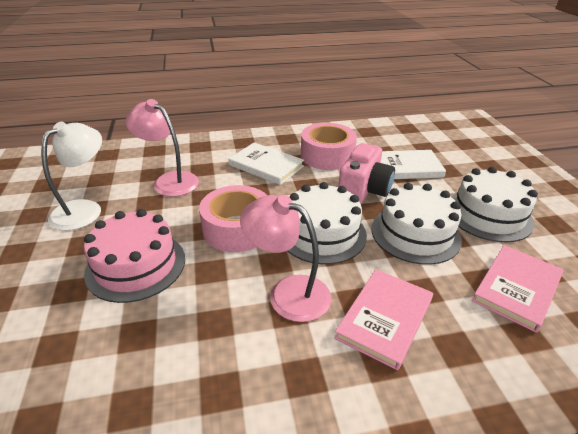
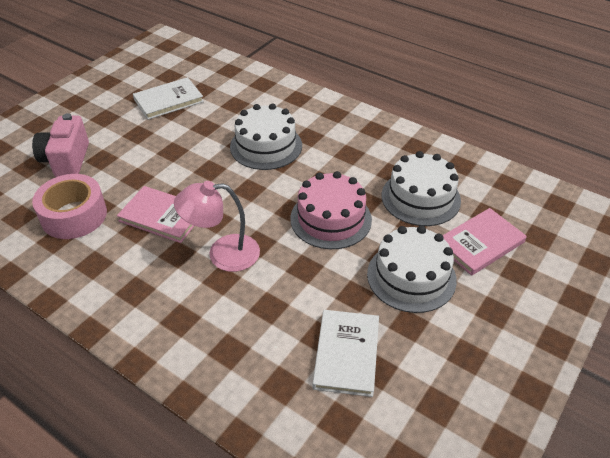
pink lamp: [126,99,199,197] [240,195,331,322] = 2 -> [174,181,260,272] = 1
pink tape: [199,185,266,252] [301,123,357,170] = 2 -> [32,174,107,239] = 1
white lamp: [41,122,102,231] = 1 -> none = 0

